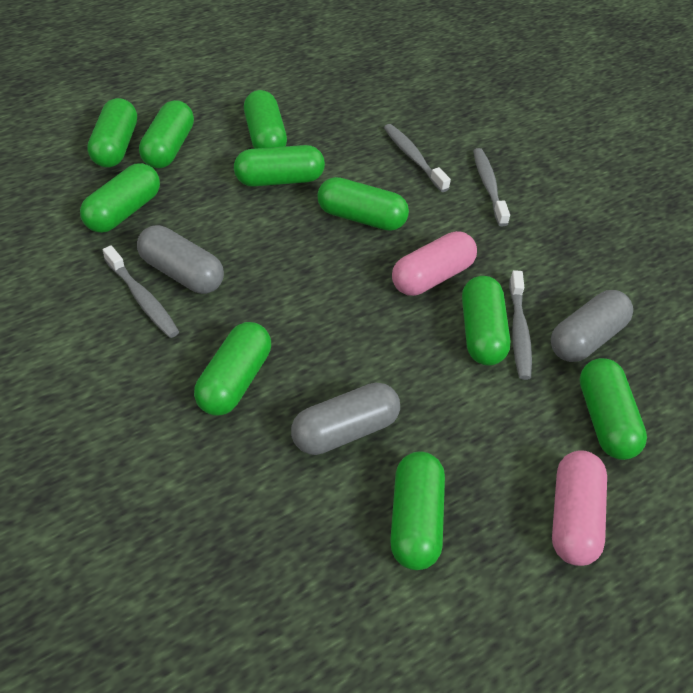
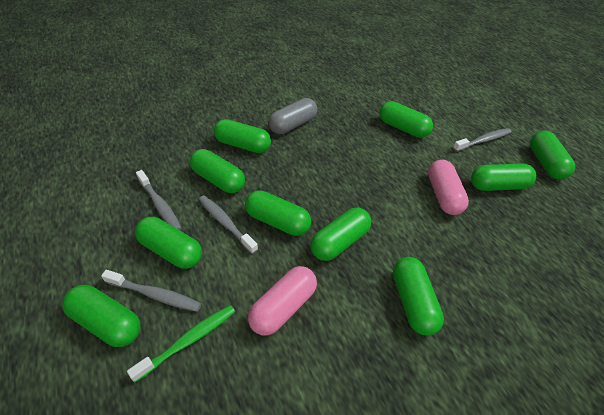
green toothbrush: none = 0 -> [127,305,235,382] = 1
grey capsule: [137,225,224,294] [291,383,400,455] [551,290,633,362] = 3 -> [269,98,317,134] = 1

